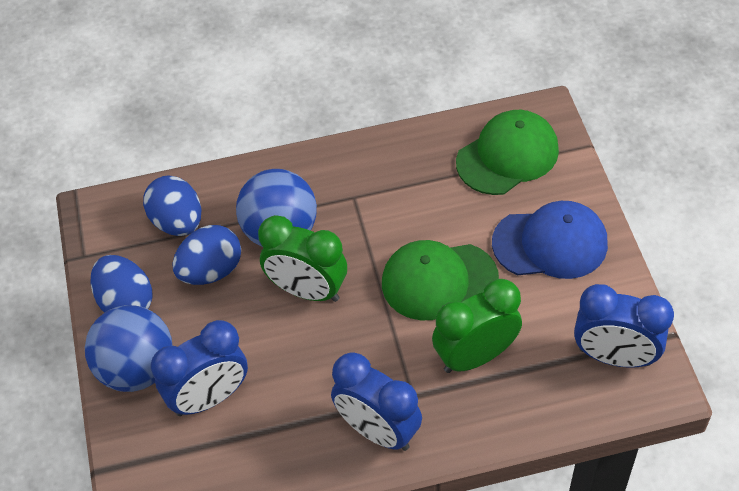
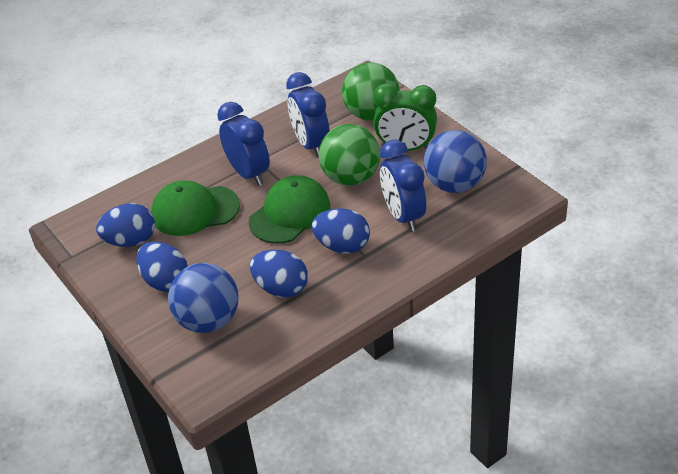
blue cap: [492,201,608,279] = 1 -> none = 0
blue egg: [90,255,153,313] [143,175,201,236] [172,225,241,285] = 3 -> [96,203,155,247] [136,241,188,292] [250,250,308,298] [311,208,370,253] = 4
green ball: none = 0 -> [319,124,380,186] [342,63,399,121] = 2
green clock: [258,215,347,302] [432,279,522,373] = 2 -> [373,83,437,151] = 1

